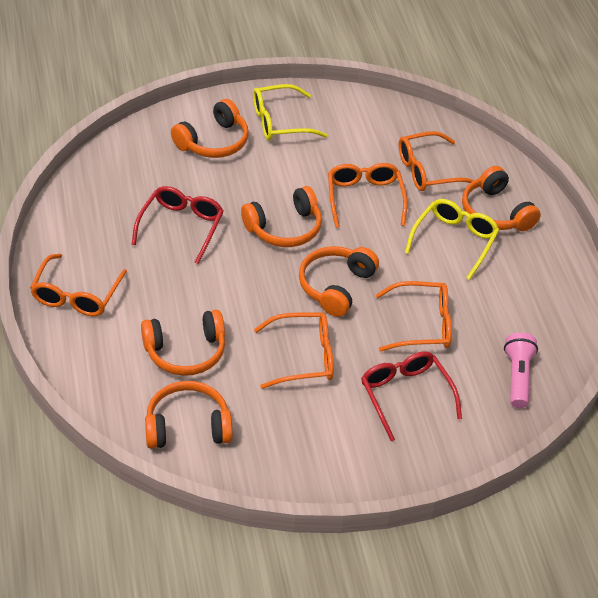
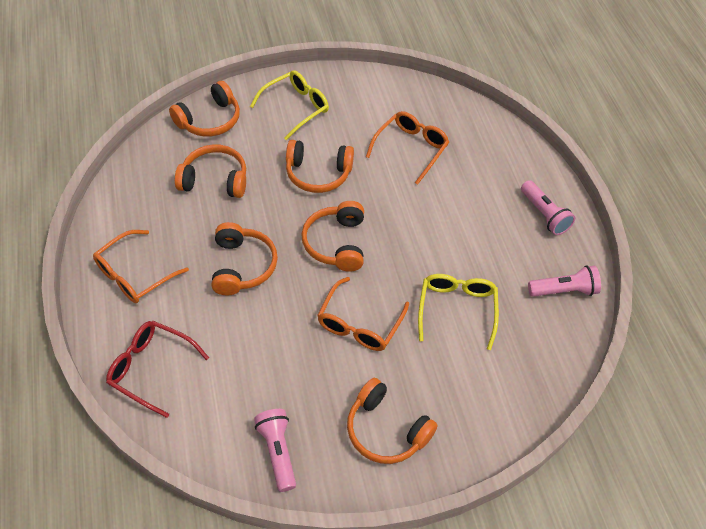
orange glasses: [30,254,127,316] [254,312,334,389] [328,163,407,228] [376,281,452,352] [399,131,474,191] = 5 -> [93,230,189,303] [317,277,409,351] [366,111,449,185] = 3
pink flashlight: [504,332,538,408] = 1 -> [254,409,296,492] [521,180,575,235] [528,265,601,297] = 3
red glasses: [131,186,224,264] [361,351,462,441] = 2 -> [106,321,209,418] = 1

